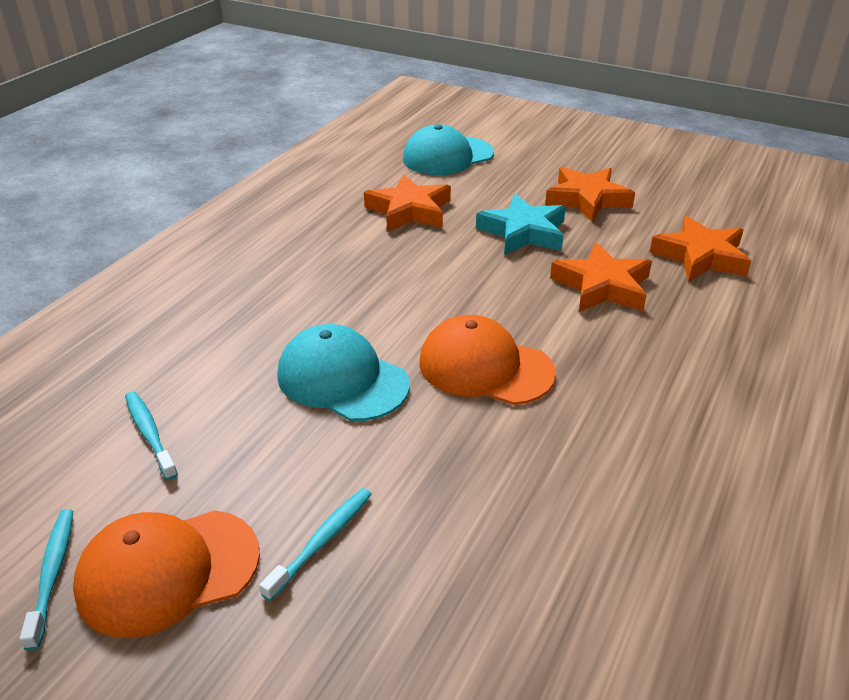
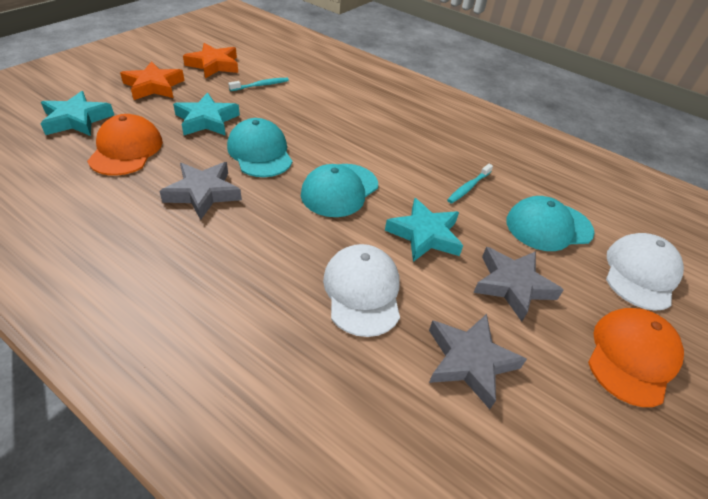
grey star: none = 0 -> [159,162,242,220] [429,314,527,409] [473,247,564,322] = 3
orange star: [364,175,451,232] [545,167,635,222] [550,242,652,312] [650,216,751,282] = 4 -> [120,61,185,100] [183,43,238,78] = 2
turquoise cap: [277,324,410,421] [403,124,494,175] = 2 -> [227,118,292,177] [301,164,378,217] [506,196,595,251] = 3
turquoise star: [476,194,566,255] = 1 -> [41,91,114,136] [173,93,240,136] [385,198,463,262] = 3
turquoise toothbrush: [20,509,73,650] [125,391,178,480] [259,488,372,601] = 3 -> [228,78,289,91] [447,164,493,203] = 2
white cap: none = 0 -> [323,244,400,337] [606,233,684,311] = 2

